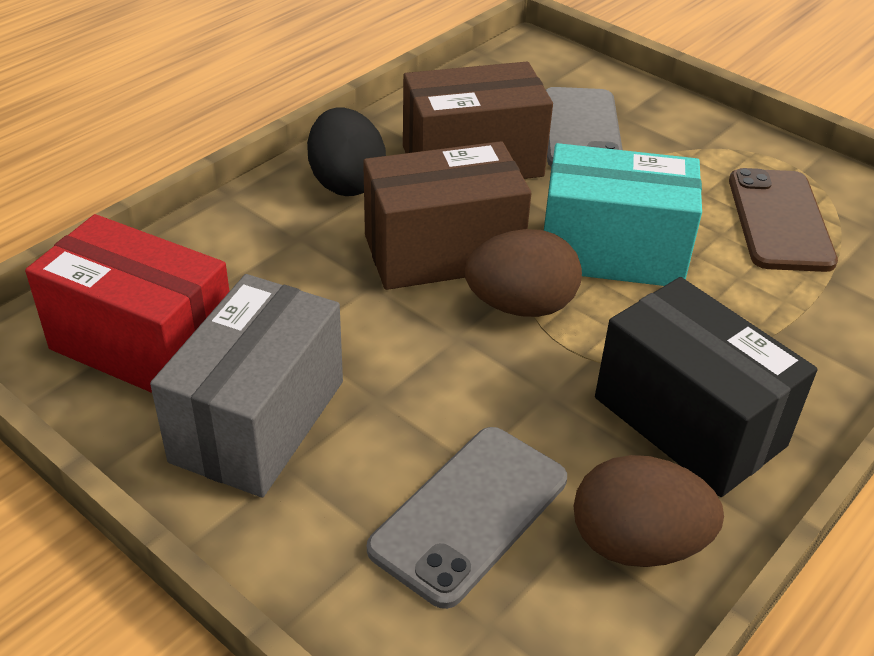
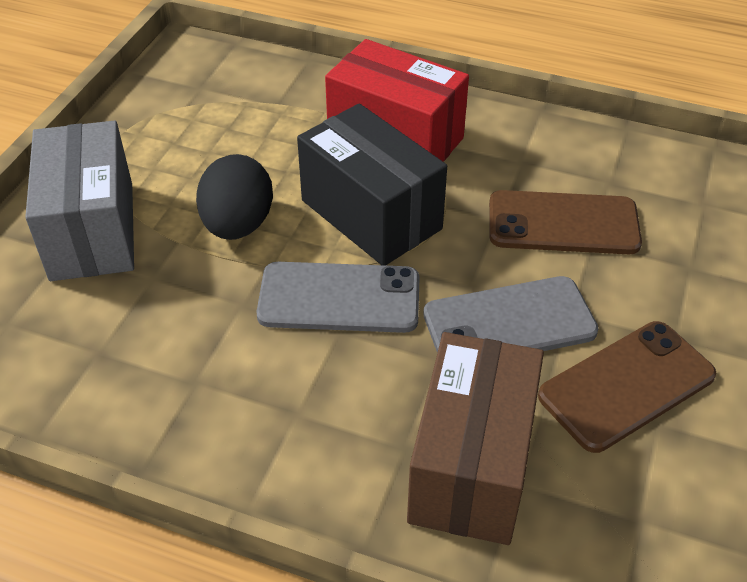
brown box: [363,141,531,290] [403,62,553,179] = 2 -> [407,332,544,545] = 1
brown egg: [465,229,582,317] [574,455,724,567] = 2 -> none = 0
brown phone: [729,168,838,272] = 1 -> [489,190,642,254] [538,321,716,453] = 2
turquoise box: [544,143,702,286] = 1 -> none = 0

